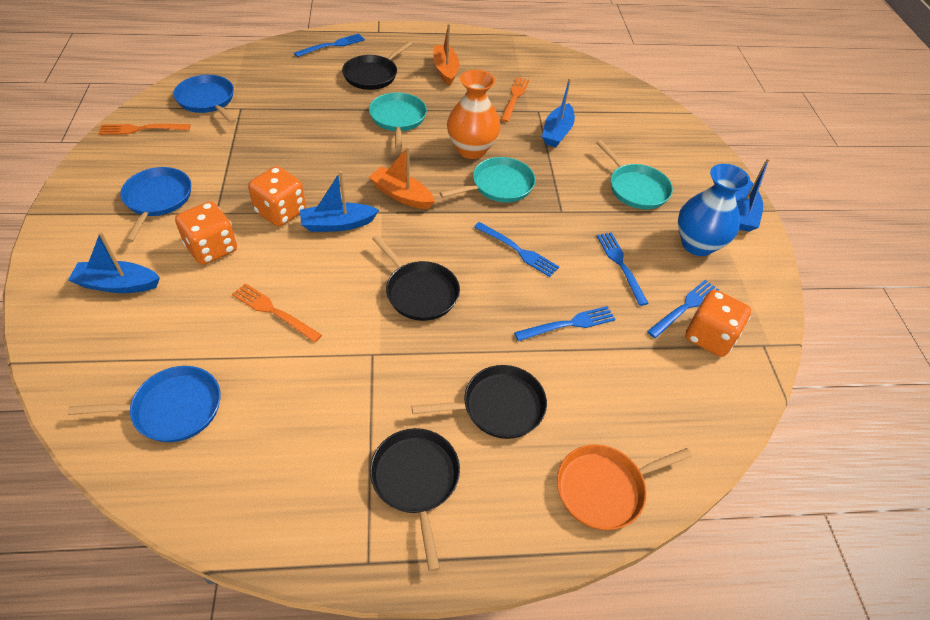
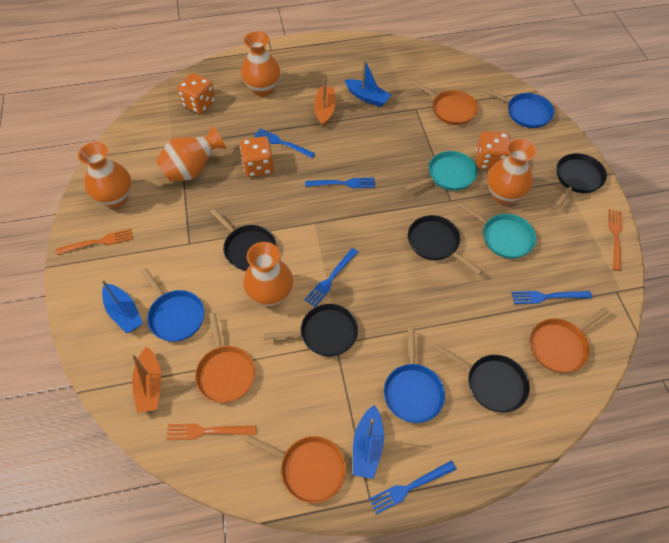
black pan: [342,41,412,90] [370,428,460,572] [372,235,460,321] [412,365,547,439] = 4 -> [210,208,276,270] [264,304,358,357] [408,215,482,274] [436,345,530,413] [555,153,607,208] = 5
blue boat: [68,232,160,293] [300,171,379,232] [542,78,575,147] [735,158,770,232] = 4 -> [101,280,143,333] [345,59,391,107] [353,405,384,479] = 3
blue vase: [678,164,750,256] = 1 -> none = 0
orange pan: [557,444,692,530] = 1 -> [195,313,255,403] [246,435,346,503] [412,80,478,125] [530,307,609,373] = 4
orange vase: [447,70,501,159] = 1 -> [78,142,132,208] [156,126,226,182] [241,31,280,96] [243,242,293,306] [487,139,537,204] = 5
turquoise pan: [369,92,427,150] [440,157,536,202] [596,140,673,209] = 3 -> [405,151,478,191] [458,202,536,259] = 2

